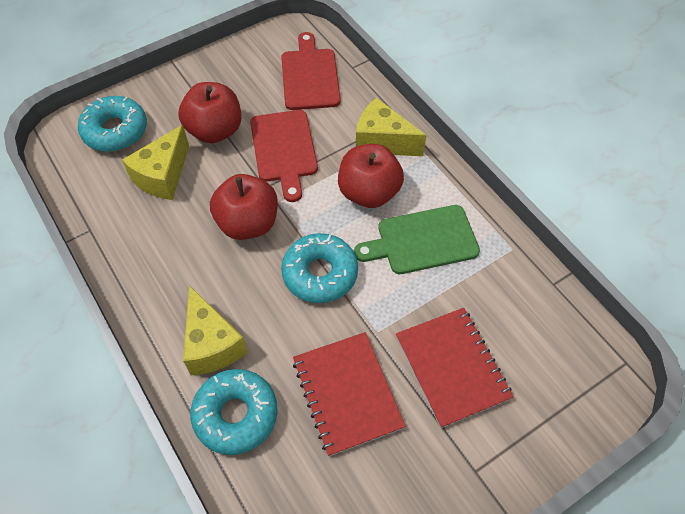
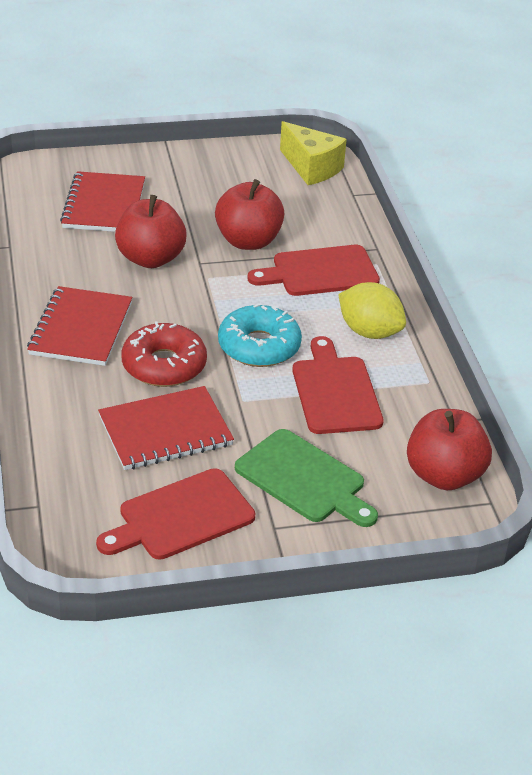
red cutting board: [250,110,318,202] [281,32,341,110] = 2 -> [96,468,255,560] [248,245,380,296] [292,336,384,434] = 3
red donut: none = 0 -> [121,321,207,387] = 1
red notebook: [293,332,406,456] [396,308,513,428] = 2 -> [27,286,132,366] [60,171,145,232] [98,386,234,470] = 3
turquoise donut: [78,96,147,152] [190,369,278,455] [281,233,358,303] = 3 -> [218,304,302,367] = 1
yellow cheese: [122,125,189,200] [183,285,248,375] [356,98,427,156] = 3 -> [280,121,347,185] = 1
yellow lemon: none = 0 -> [338,282,406,339] = 1

